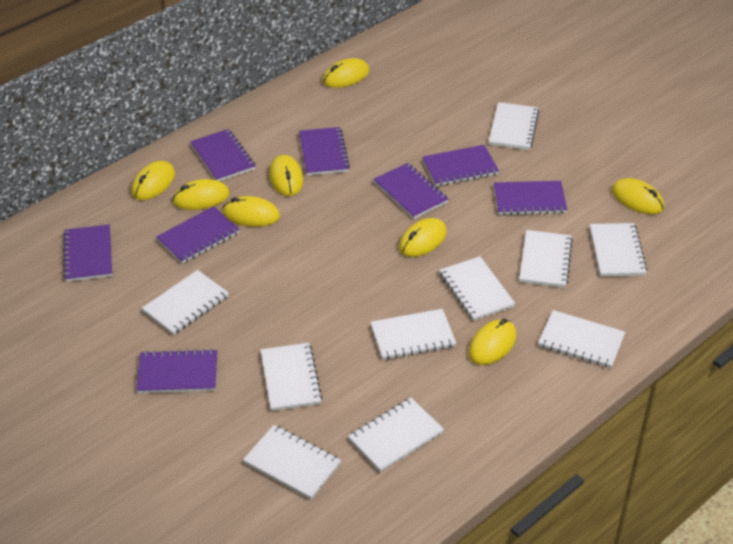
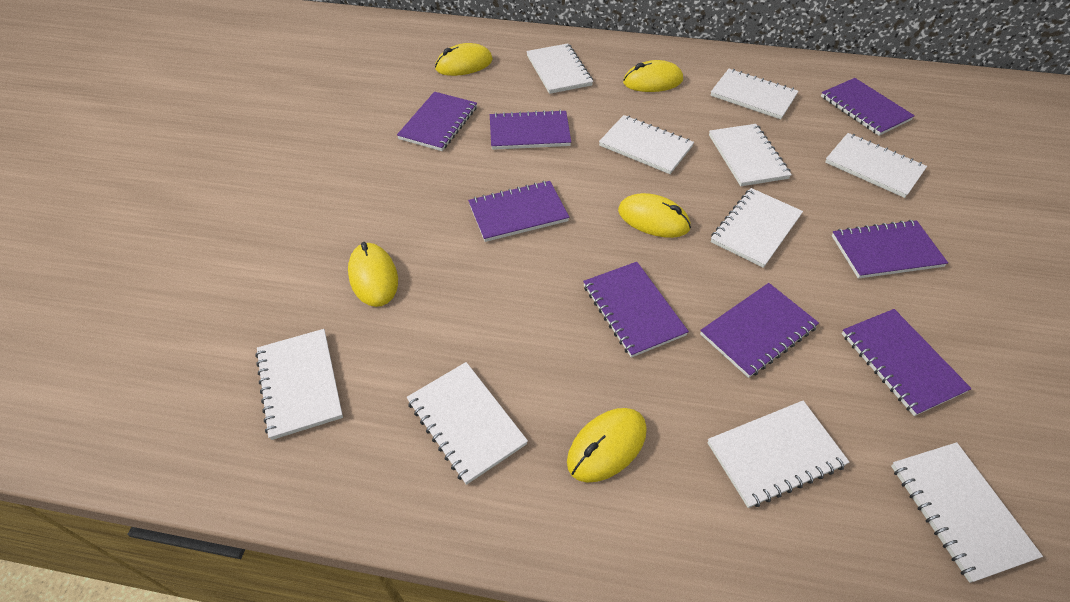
yellow mouse: [131,161,175,200] [172,179,229,210] [222,196,280,227] [269,155,303,196] [323,58,369,88] [399,218,447,257] [468,319,516,365] [612,178,664,214] = 8 -> [348,242,398,307] [435,43,493,76] [567,408,647,483] [618,193,691,238] [623,60,683,92] = 5

